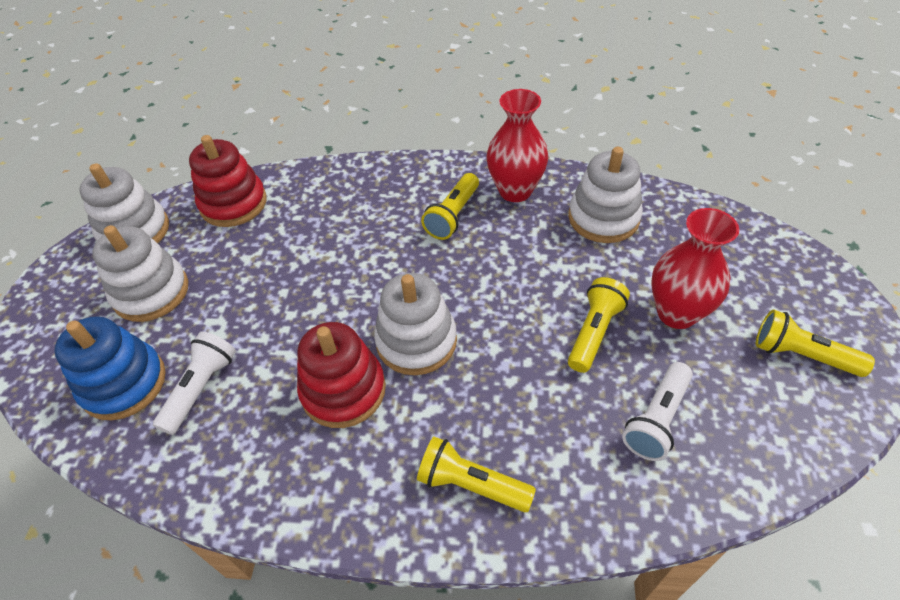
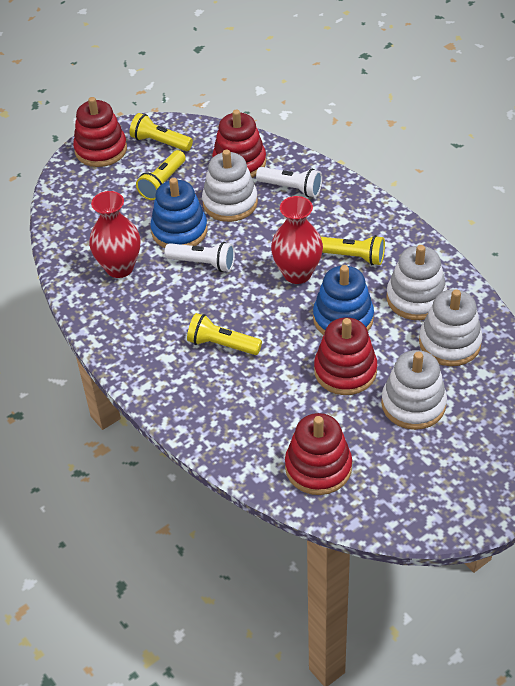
blue stacking toy: [54,316,166,420] = 1 -> [150,178,207,248] [313,265,374,335] = 2
red stacking toy: [189,135,267,227] [297,322,386,428] = 2 -> [73,97,127,167] [212,109,266,178] [285,413,352,495] [314,318,377,395] = 4

